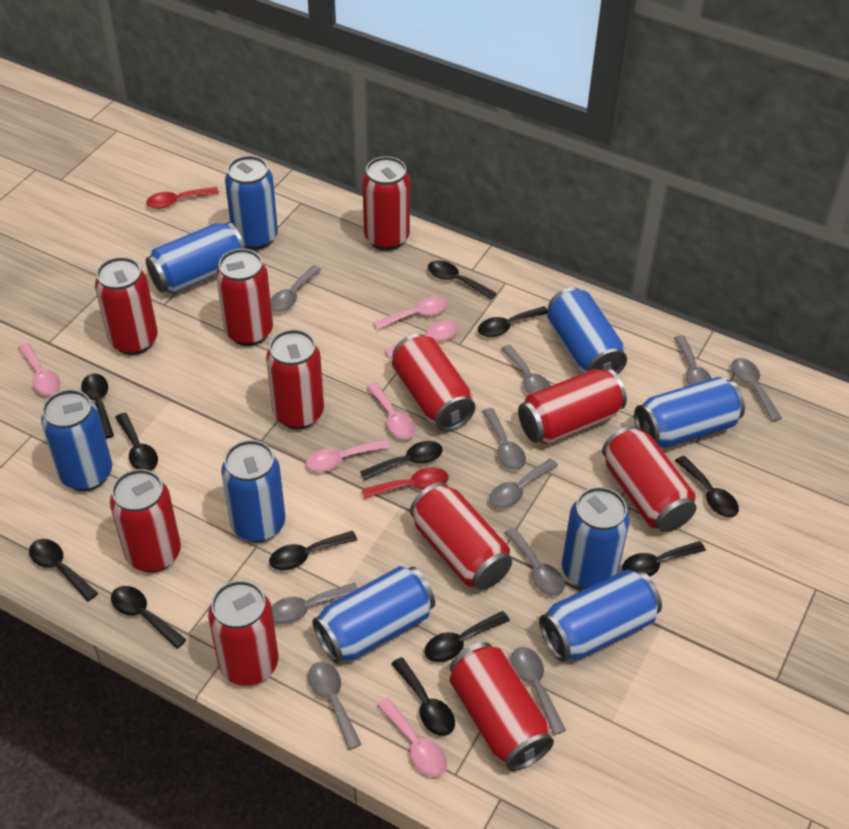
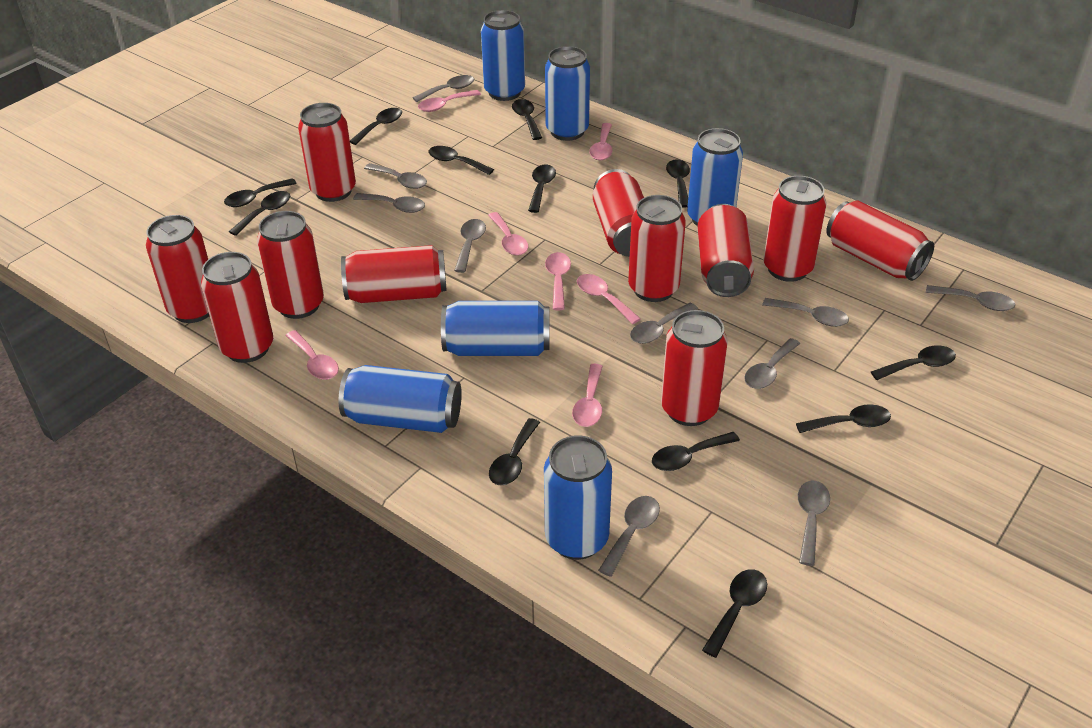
blue can: [41,390,112,491] [146,222,245,294] [221,440,285,543] [225,156,278,250] [312,566,435,664] [539,569,662,662] [547,287,627,375] [562,487,630,589] [634,377,745,448] = 9 -> [339,365,462,433] [441,301,550,356] [481,10,525,101] [544,435,612,560] [545,46,590,141] [687,128,743,226] = 6
pink spoon: [18,343,60,395] [306,439,390,472] [367,382,416,439] [374,296,448,330] [377,698,447,777] [385,321,459,357] = 6 -> [285,330,339,380] [418,90,481,112] [488,212,528,256] [545,252,571,310] [572,364,603,427] [577,274,641,324] [590,123,612,160] = 7
red spoon: [146,187,219,209] [362,467,449,499] = 2 -> none = 0

